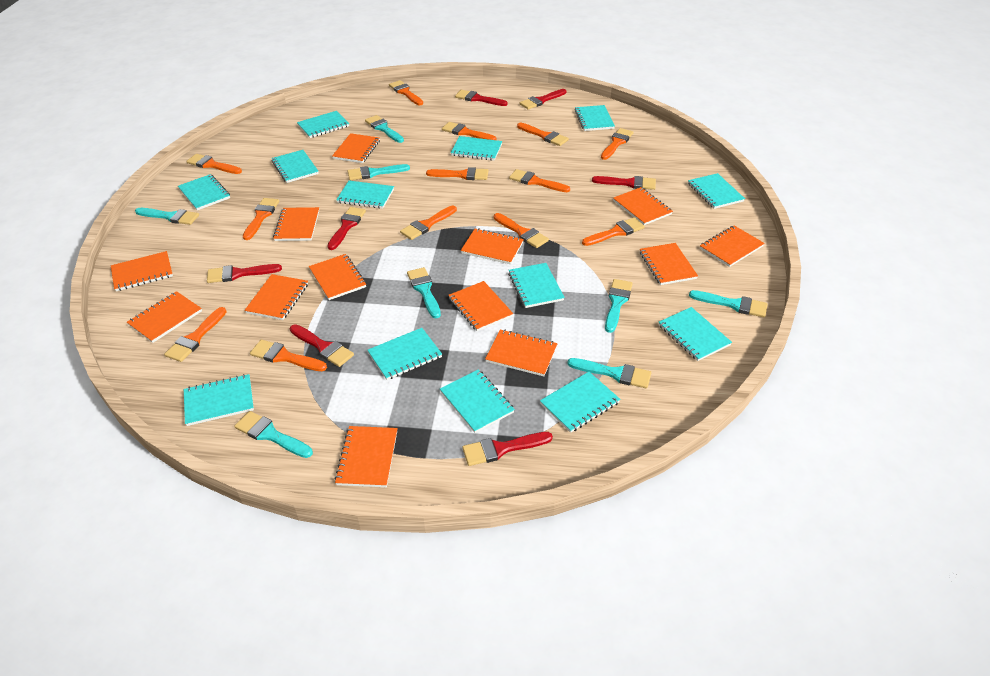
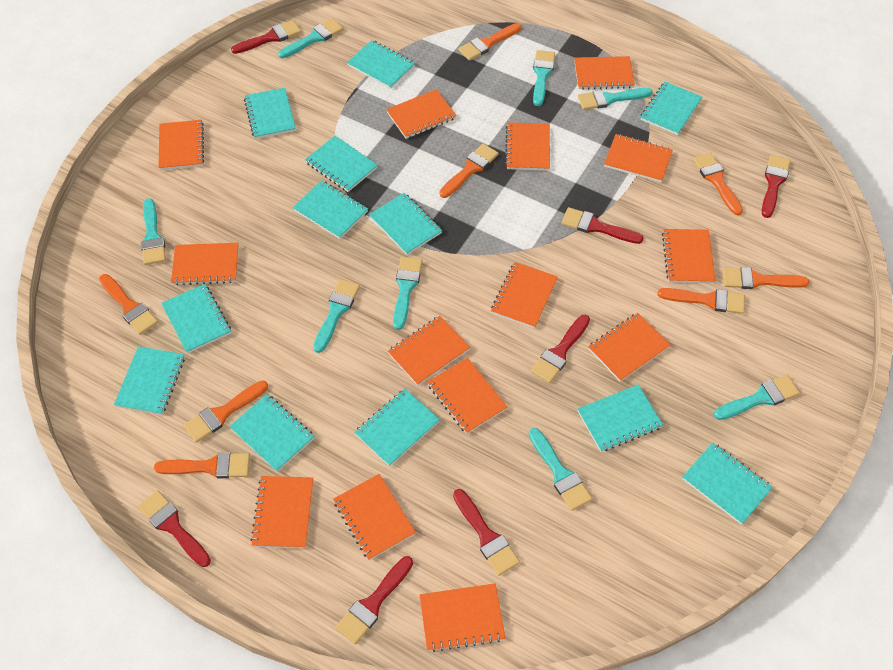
orange brush: [164,307,227,362] [186,154,242,174] [243,198,279,240] [250,339,327,371] [389,80,423,105] [400,205,457,240] [426,167,488,180] [442,122,496,140] [494,213,549,248] [509,169,570,192] [517,123,569,146] [582,217,645,246] [601,128,633,160] = 13 -> [99,274,158,335] [154,452,250,478] [183,380,268,443] [439,143,499,198] [458,23,521,61] [658,288,745,314] [693,152,743,215] [723,267,809,289] = 8
orange notebook: [111,251,173,291] [127,291,202,343] [245,274,308,320] [273,207,319,241] [309,254,366,300] [332,133,380,163] [334,426,398,487] [448,281,513,331] [461,228,524,264] [485,329,558,376] [613,187,673,225] [640,243,698,285] [700,225,765,267] = 13 -> [158,120,204,170] [171,243,239,285] [251,476,313,548] [333,474,416,560] [386,89,457,139] [388,316,470,386] [420,583,505,652] [427,358,507,434] [491,262,558,328] [505,122,550,171] [574,56,635,89] [588,313,670,382] [604,134,673,182] [662,229,716,283] = 14
turquoise notebook: [178,174,230,210] [184,374,254,426] [271,150,319,183] [297,111,349,138] [336,181,394,209] [368,328,442,380] [440,369,515,433] [451,136,502,161] [508,263,565,308] [540,372,620,433] [575,105,615,131] [659,307,732,361] [688,173,745,209] = 13 -> [114,346,185,415] [161,284,231,353] [229,394,314,472] [244,88,296,139] [293,180,368,239] [305,136,378,192] [347,40,415,89] [354,389,440,466] [369,193,442,255] [578,384,663,452] [640,82,702,135] [682,442,773,525] = 12

